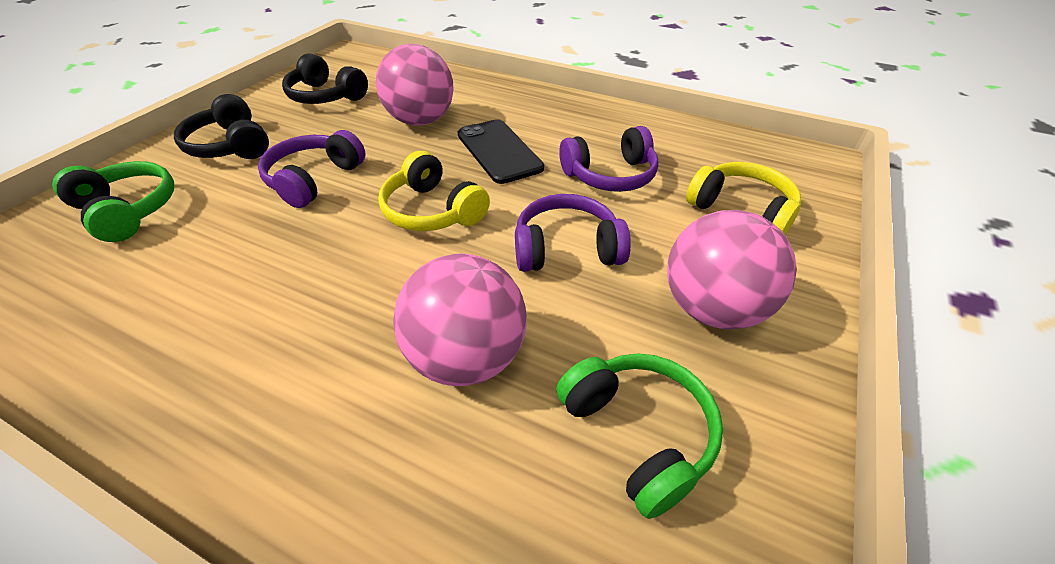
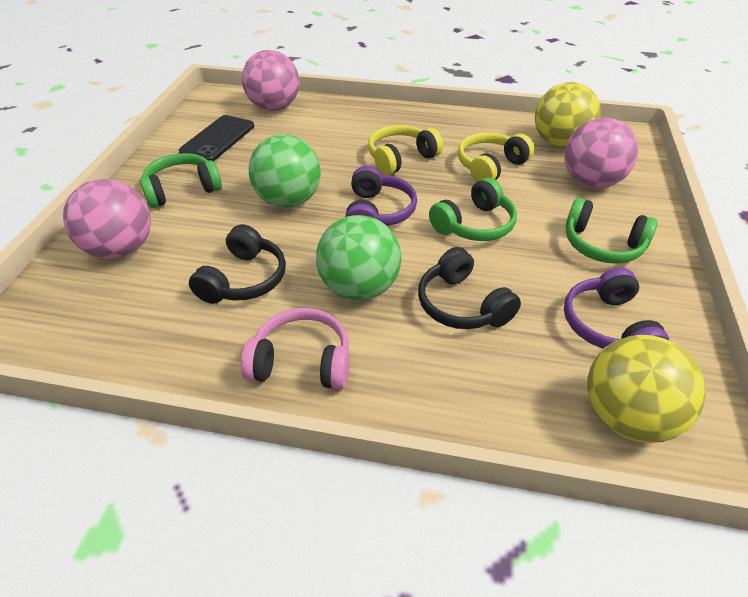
green ball: none = 0 -> [248,134,321,208] [316,215,402,301] = 2
green headphones: [52,161,174,242] [556,353,723,519] = 2 -> [140,153,222,208] [429,178,517,241] [566,198,657,264] = 3
pink headphones: none = 0 -> [241,308,350,389] = 1
purple headphones: [258,130,366,208] [515,194,631,272] [559,126,659,192] = 3 -> [345,166,417,226] [564,268,669,349] = 2
yellow ball: none = 0 -> [535,82,601,148] [587,335,706,443] = 2

